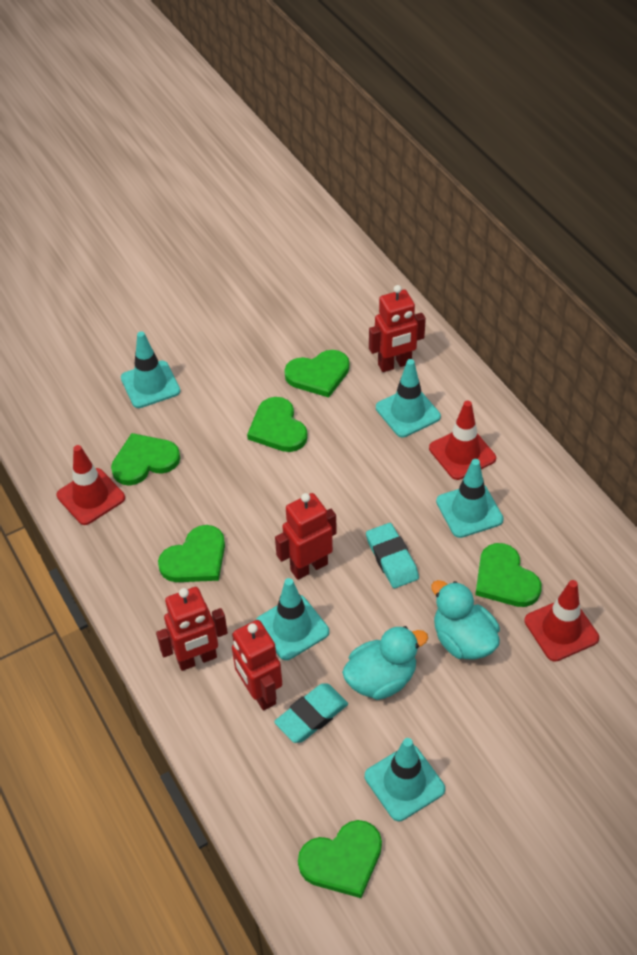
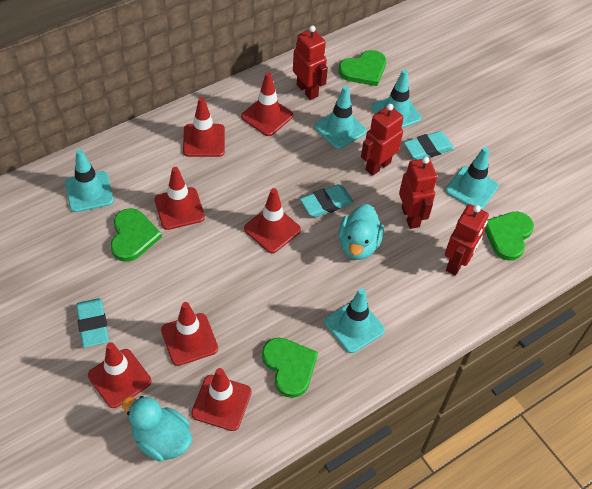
green heart: [111,433,180,486] [158,525,225,582] [247,397,308,452] [284,350,349,398] [298,820,382,898] [475,543,542,607] = 6 -> [110,208,162,262] [262,337,318,398] [339,50,386,86] [485,212,534,261] = 4
red traffic cone: [57,445,125,525] [429,401,496,480] [524,580,599,662] = 3 -> [88,342,152,408] [154,167,205,230] [161,302,218,366] [183,97,225,157] [191,368,252,431] [241,72,293,136] [244,188,301,253] = 7
turquoise eraser: [274,684,348,743] [366,523,419,588] = 2 -> [76,298,109,347] [300,184,354,217] [404,131,454,160] = 3

